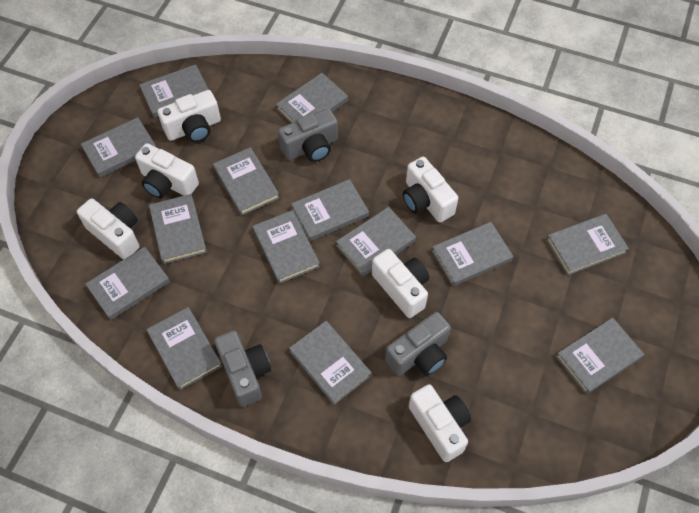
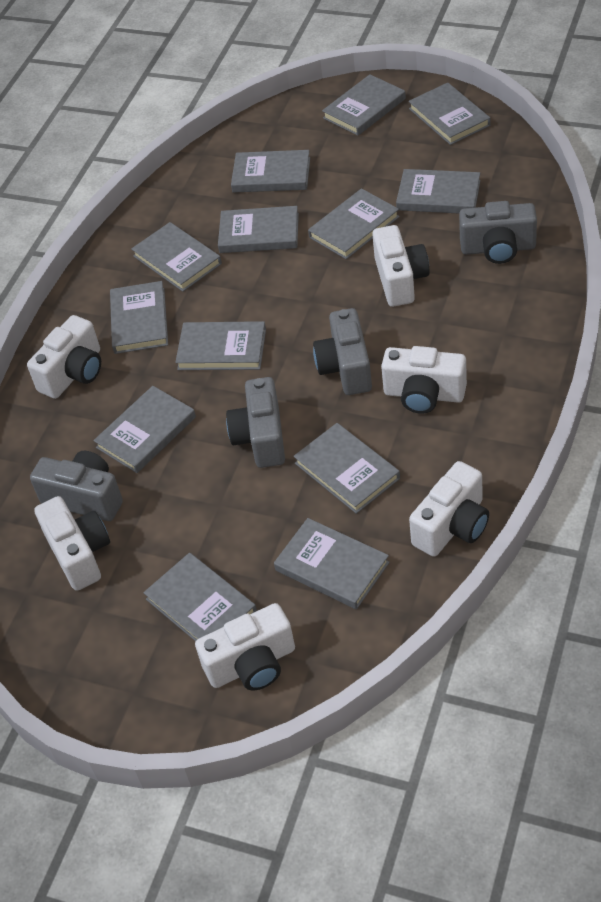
grey book: [81,117,156,178] [85,247,170,320] [139,64,209,118] [147,307,222,390] [149,194,207,264] [213,147,279,216] [253,210,320,284] [276,73,348,123] [289,321,371,405] [291,179,369,241] [336,207,416,277] [432,222,513,286] [546,214,629,275] [556,318,644,394] = 14 -> [93,386,196,473] [110,281,168,354] [131,222,222,292] [143,553,257,641] [175,321,266,370] [218,206,299,253] [231,150,310,193] [274,518,389,609] [294,423,400,514] [308,188,400,259] [322,74,406,136] [396,169,481,214] [409,83,491,145] = 13
grey camera: [214,330,271,407] [278,108,338,162] [385,312,451,376] = 3 -> [30,451,123,521] [226,377,285,468] [313,308,372,395] [459,201,537,264] = 4

